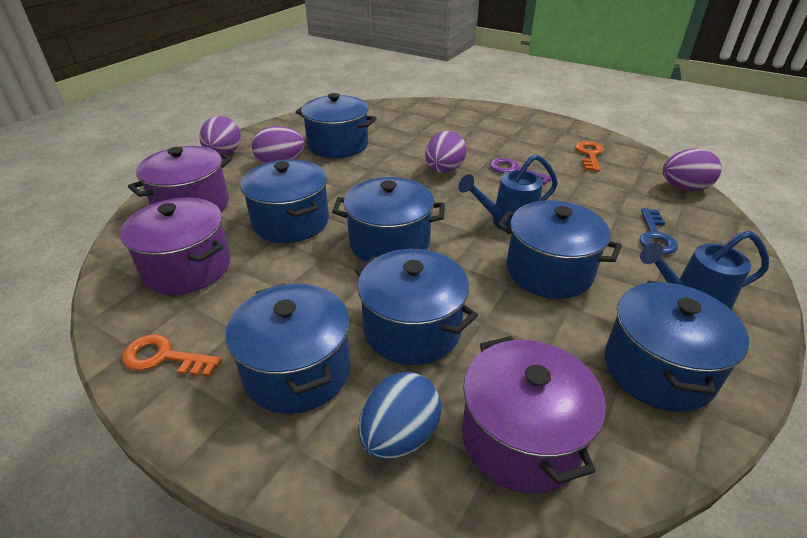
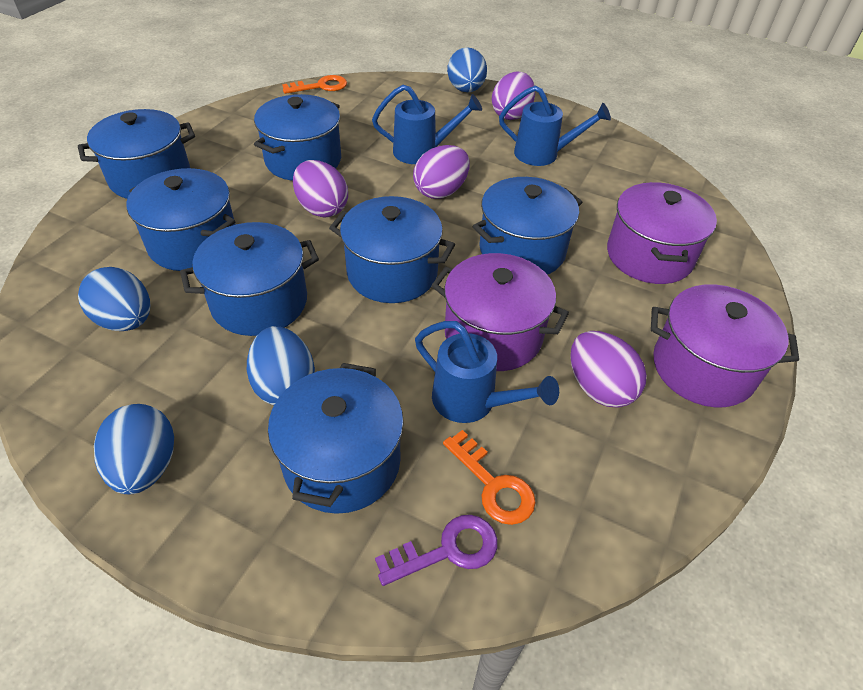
blue egg: [358,372,441,459] = 1 -> [78,267,151,331] [94,404,174,494] [247,326,315,405] [447,47,487,92] = 4
blue key: [639,208,678,254] = 1 -> none = 0
blue watering can: [458,154,558,231] [640,231,769,310] = 2 -> [372,85,482,164] [415,321,559,423] [499,86,611,166] = 3

